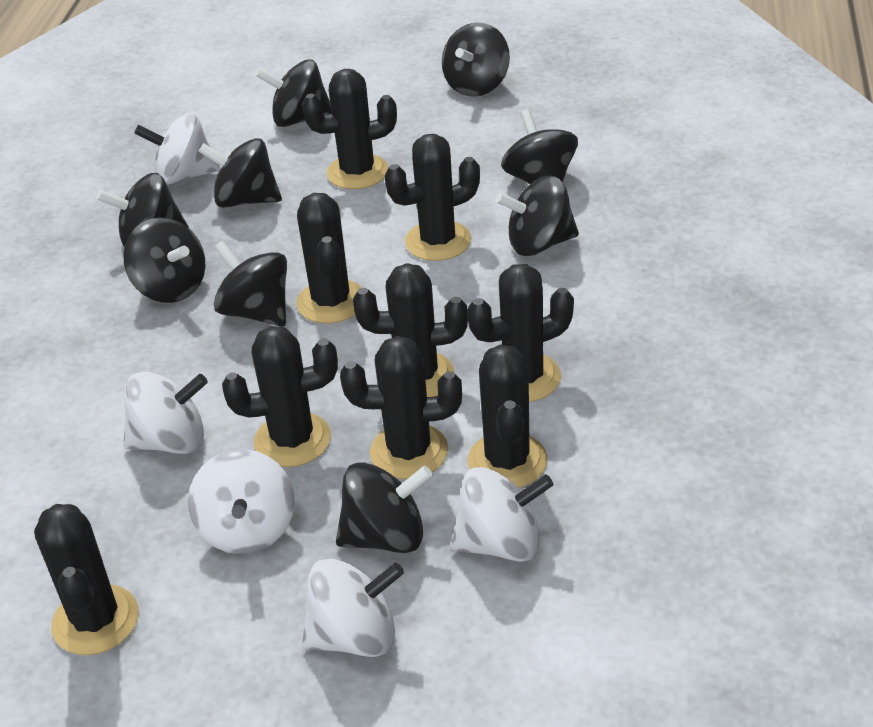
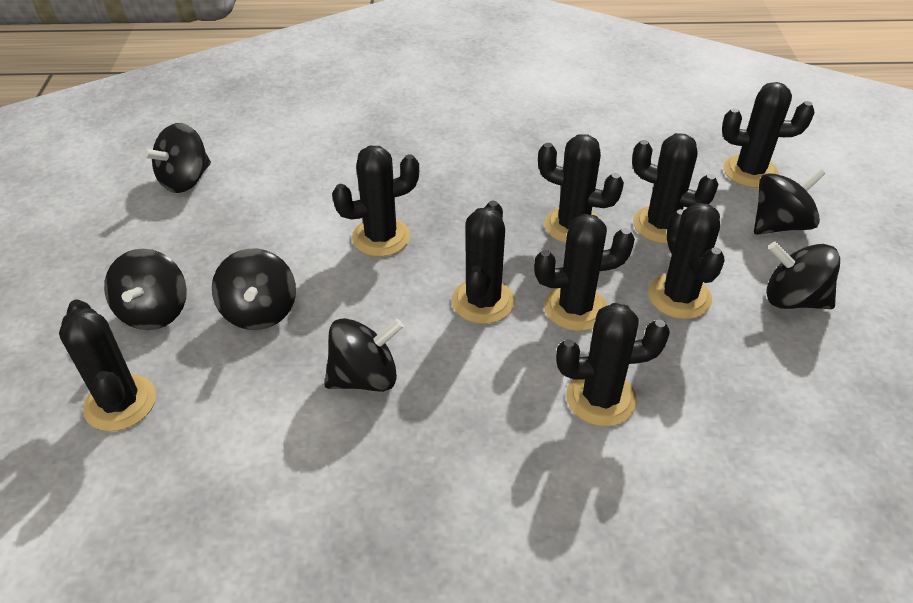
black spinning top: [97,173,189,247] [123,217,205,303] [198,138,282,208] [214,241,287,327] [256,59,332,127] [336,462,433,553] [442,23,510,97] [496,176,579,256] [501,109,578,184] = 9 -> [104,249,187,330] [142,123,211,193] [212,249,296,330] [324,318,404,392] [754,168,825,235] [766,241,840,309] = 6
white spinning top: [123,371,208,454] [134,113,220,185] [188,449,295,554] [302,558,404,657] [451,467,553,562] = 5 -> none = 0

